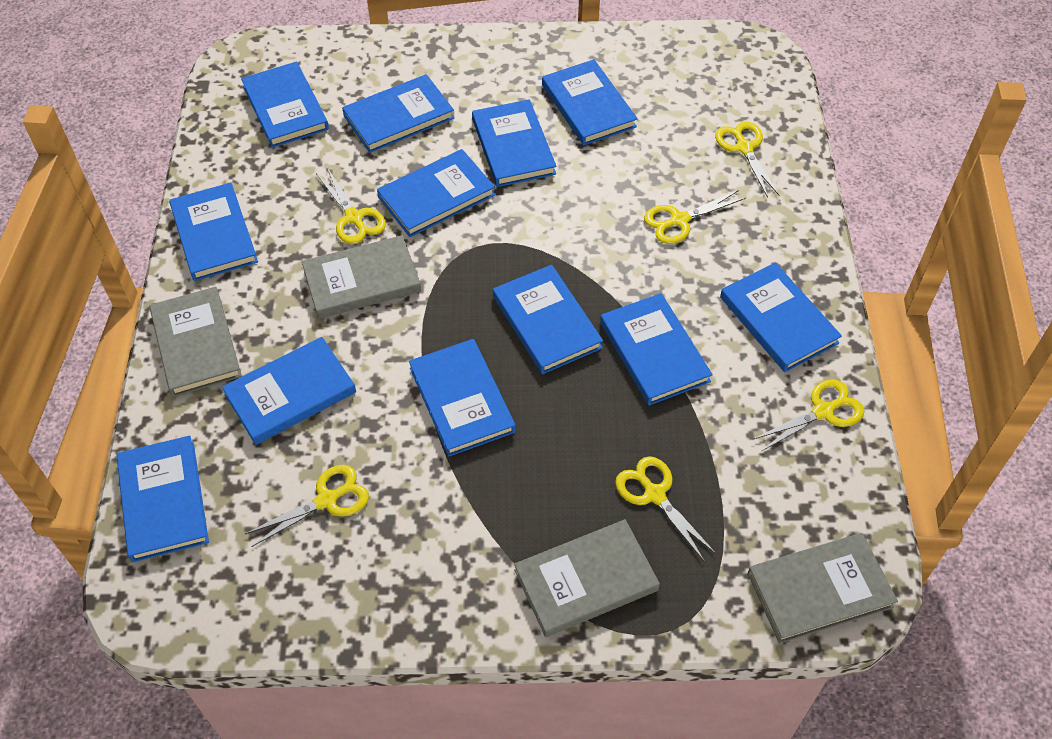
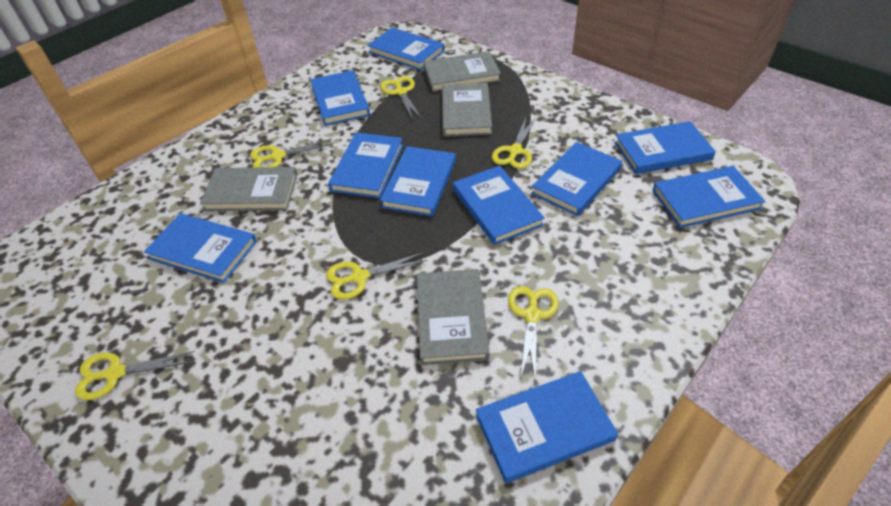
blue book: [116,436,209,562] [169,182,258,281] [222,337,356,445] [241,62,329,148] [342,74,454,153] [377,149,495,237] [409,339,516,456] [472,99,557,187] [493,265,603,374] [542,59,638,145] [600,293,713,406] [720,262,842,372] = 12 -> [144,213,257,283] [310,70,370,126] [328,132,403,198] [367,27,445,70] [380,146,456,217] [453,166,545,245] [476,371,618,483] [531,142,622,216] [614,121,716,174] [652,166,765,228] = 10

